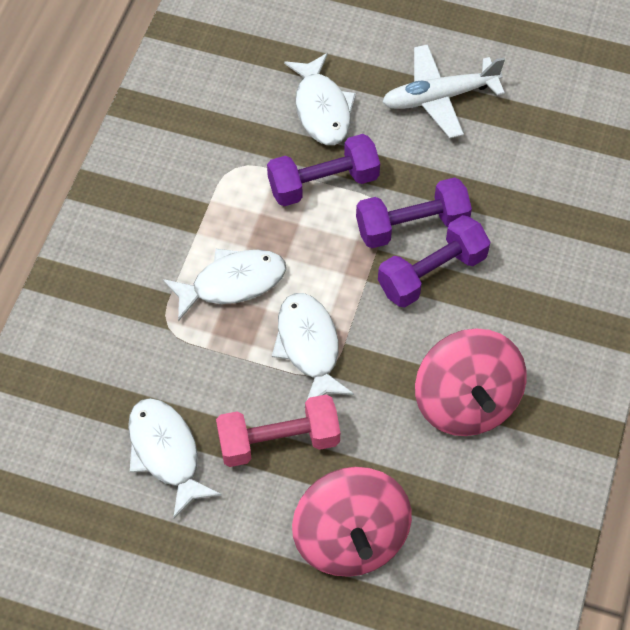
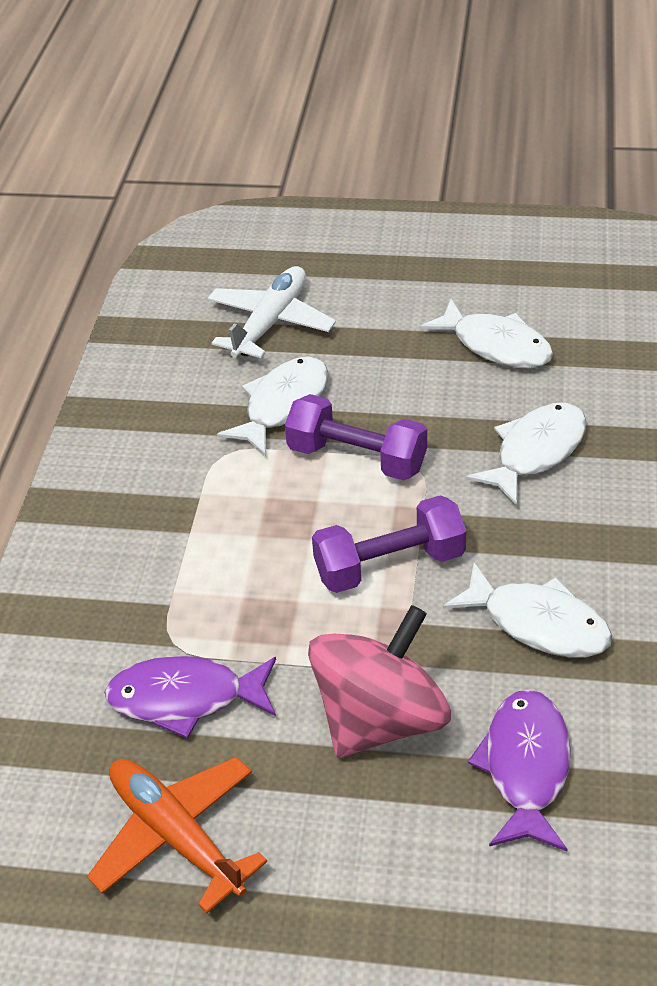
orange plane: none = 0 -> [87,757,267,913] = 1
pink dumbbell: [216,395,340,467] = 1 -> none = 0
pink spinning top: [292,467,412,577] [415,329,527,436] = 2 -> [308,605,451,758] = 1
purple dumbbell: [267,134,380,206] [356,177,472,248] [378,215,490,307] = 3 -> [285,394,427,480] [312,495,466,593] = 2
purple fish: none = 0 -> [105,656,276,739] [468,690,571,851] = 2

